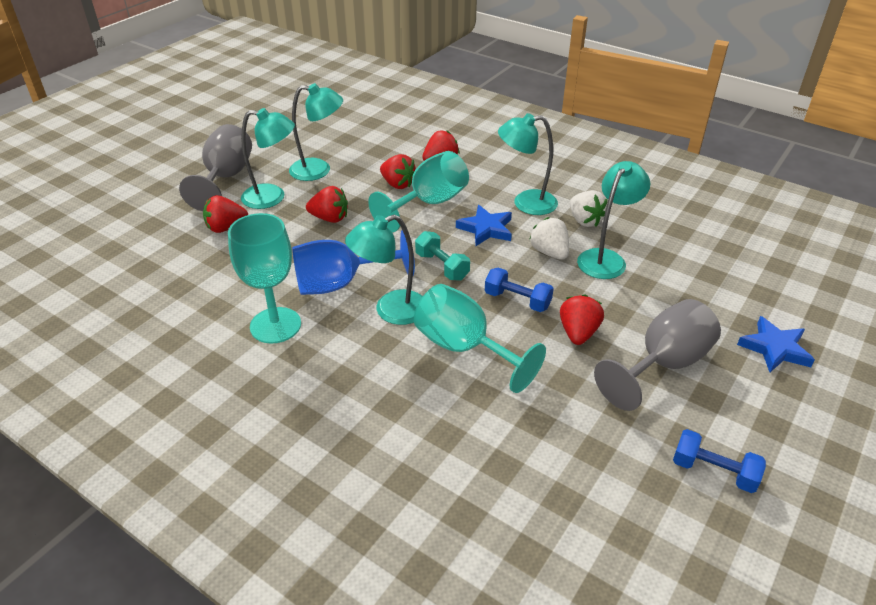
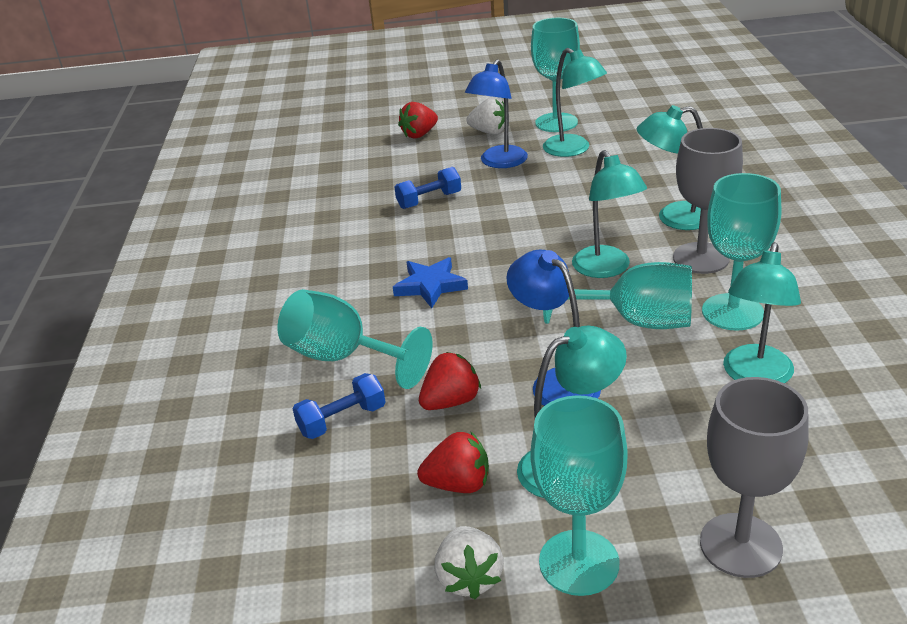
blue goblet: [292,231,415,295] = 1 -> none = 0
blue lamp: none = 0 -> [465,59,528,168] [506,249,601,406] = 2
blue star: [456,205,512,246] [737,316,815,372] = 2 -> [393,257,468,308] = 1
red strawberry: [203,195,248,233] [306,186,348,223] [380,154,416,189] [422,131,459,161] [560,294,604,345] = 5 -> [398,102,438,139] [417,432,489,493] [419,352,481,410] = 3
turquoise dumbbell: [415,231,470,281] = 1 -> none = 0
turquoise goblet: [228,213,301,344] [368,151,469,233] [414,284,546,393] = 3 -> [277,289,433,389] [530,395,627,596] [531,18,580,132] [543,262,692,329] [702,173,781,331] = 5

